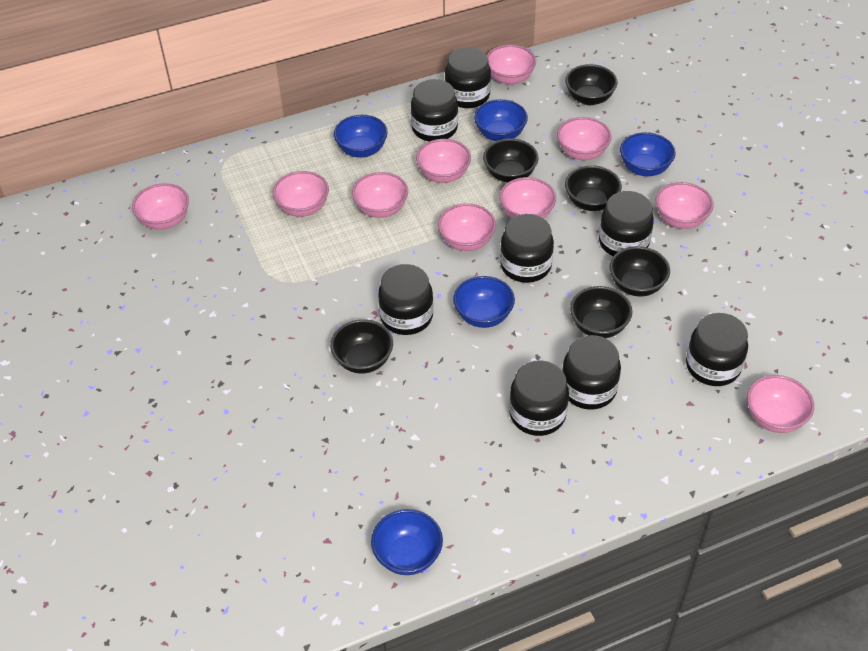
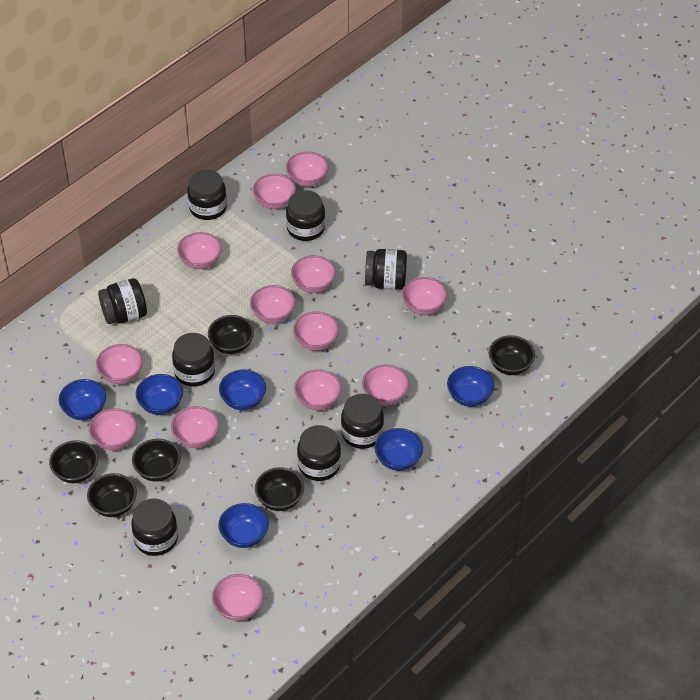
blue bowl: [334,115,388,158] [371,509,443,575] [453,276,515,328] [474,99,528,141] [620,132,676,176] = 5 -> [59,379,106,420] [136,374,183,415] [218,503,269,548] [219,369,266,410] [375,428,423,471] [447,366,494,407] = 6
pink bowl: [132,183,189,230] [273,171,329,217] [352,172,408,218] [416,139,471,183] [438,203,496,251] [487,45,536,85] [499,177,556,219] [557,117,612,160] [656,182,714,229] [747,375,814,433] = 10 -> [89,408,137,450] [96,344,143,384] [171,406,219,448] [177,232,222,269] [212,574,264,621] [250,285,295,324] [253,174,296,209] [286,152,329,187] [291,255,336,293] [293,312,339,351] [294,369,342,410] [362,365,409,405] [402,277,447,315] = 13

